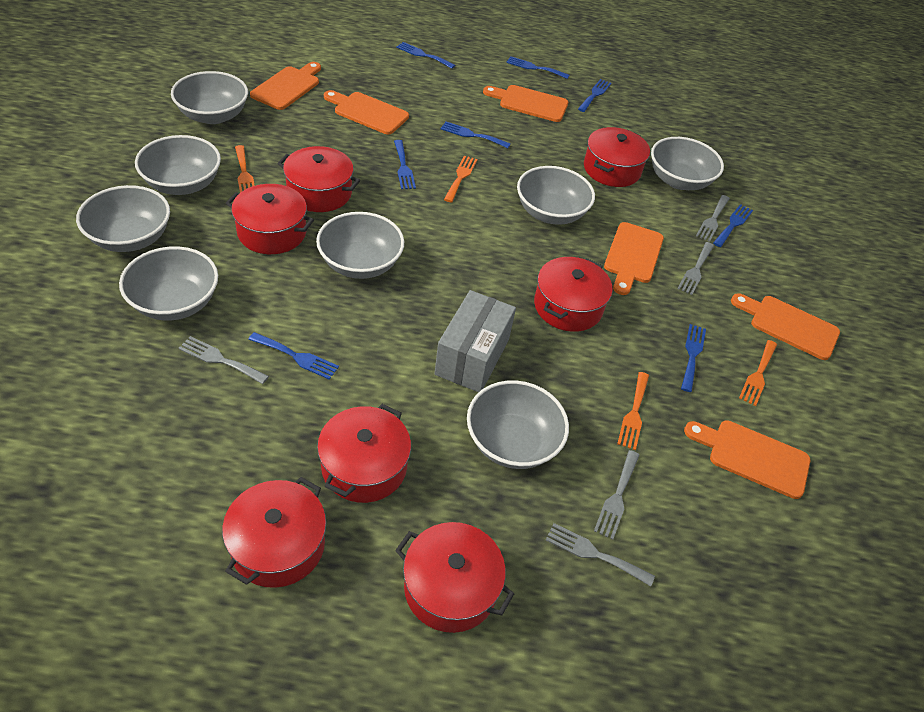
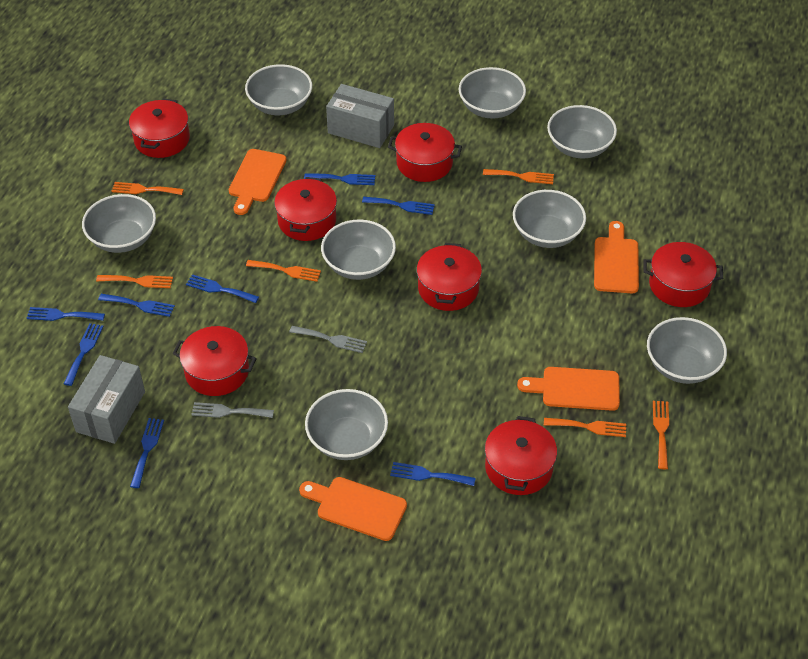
grey box: [434,290,516,392] = 1 -> [68,355,145,444] [326,84,394,148] = 2
grey fork: [179,336,269,384] [546,523,655,587] [594,450,640,540] [677,242,714,295] [696,195,730,242] = 5 -> [191,402,274,418] [289,326,367,353] = 2
orange cutting board: [250,62,321,110] [324,90,409,135] [483,85,568,122] [604,222,664,295] [684,420,810,499] [731,293,840,360] = 6 -> [229,149,286,215] [299,477,407,541] [517,367,620,411] [594,221,639,293] = 4
orange fork: [235,145,255,193] [444,156,477,202] [617,372,649,450] [739,340,777,406] = 4 -> [96,275,173,288] [112,182,184,195] [246,260,321,282] [483,169,554,184] [544,418,626,437] [653,401,669,469] = 6

